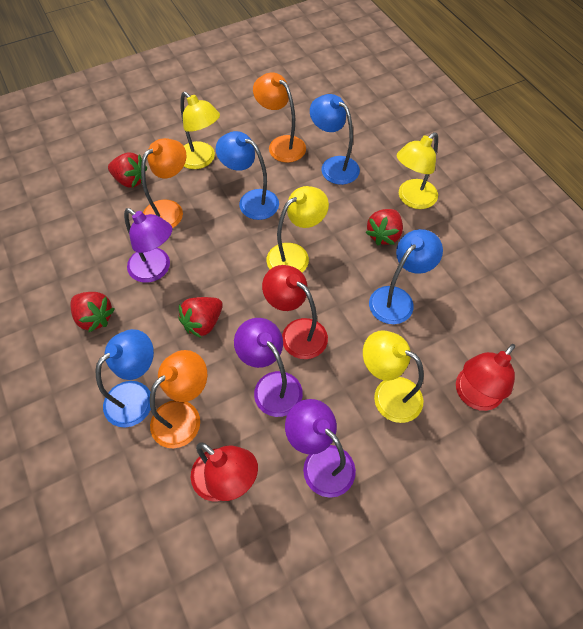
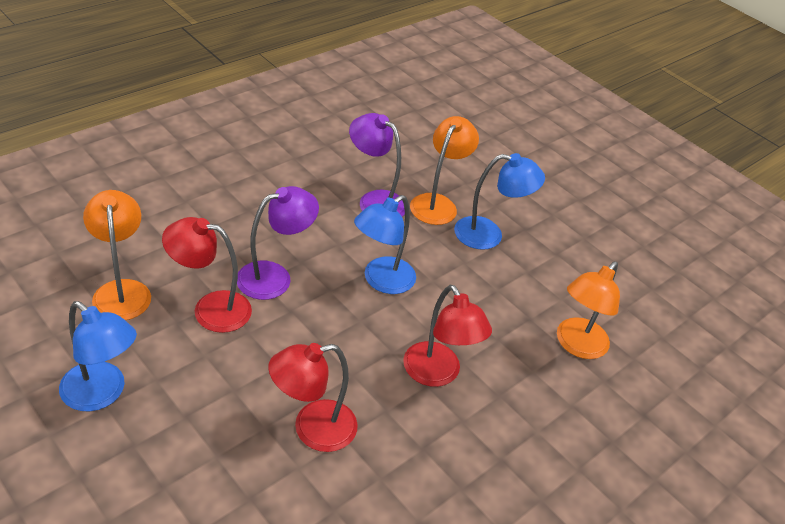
blue lamp: [96,329,154,427] [216,131,279,220] [310,94,360,185] [369,229,443,324] = 4 -> [59,301,137,411] [354,195,416,294] [454,153,545,250] = 3
purple lamp: [124,208,173,283] [234,318,303,417] [285,399,356,498] = 3 -> [237,186,319,300] [349,113,405,217] = 2
red strawberry: [71,292,115,332] [108,152,147,188] [178,297,223,338] [365,209,403,246] = 4 -> none = 0
yellow lamp: [180,92,220,169] [266,186,329,272] [363,330,424,423] [397,132,438,209] = 4 -> none = 0

